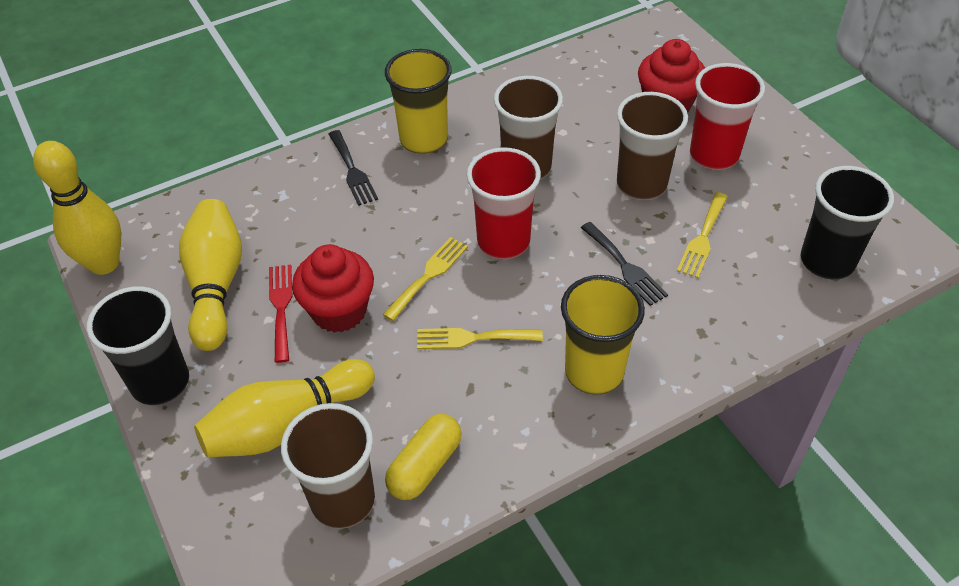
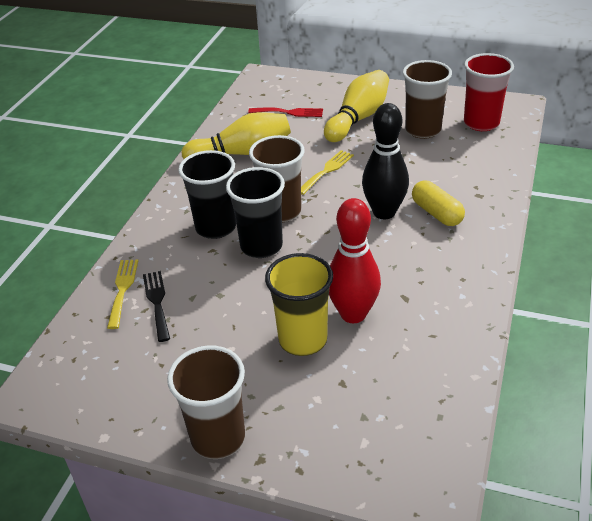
black bowling pin: none = 0 -> [362,103,409,219] = 1
black fork: [329,130,378,206] [581,222,668,306] = 2 -> [143,271,170,342] = 1
red bowling pin: none = 0 -> [329,198,381,323] = 1
red cup: [467,147,541,259] [690,63,765,170] = 2 -> [464,53,514,131] = 1
red cupcake: [292,244,374,333] [638,39,705,113] = 2 -> none = 0
yellow bowling pin: [33,141,121,275] [179,199,242,351] [194,359,375,457] = 3 -> [182,112,291,159] [324,70,389,142] = 2
yellow cup: [385,49,452,154] [561,275,645,395] = 2 -> [265,253,333,356] = 1
yellow fork: [383,237,468,321] [417,328,543,349] [677,192,728,278] = 3 -> [107,260,138,329] [301,150,354,195] = 2

